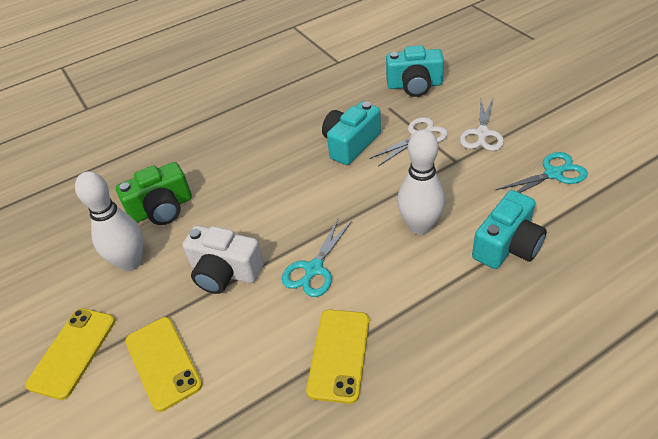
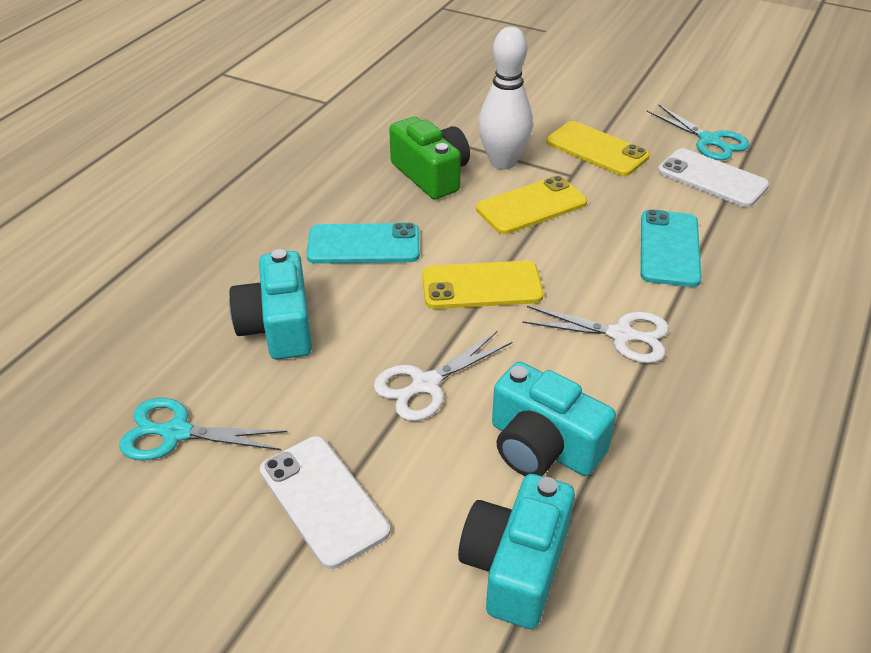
turquoise phone: none = 0 -> [307,223,420,264] [641,209,702,287] = 2
white bowling pin: [75,171,143,271] [397,130,445,235] = 2 -> [478,27,533,170] = 1
white camera: [183,226,264,294] = 1 -> none = 0
white phone: none = 0 -> [260,436,390,569] [658,148,769,207] = 2

